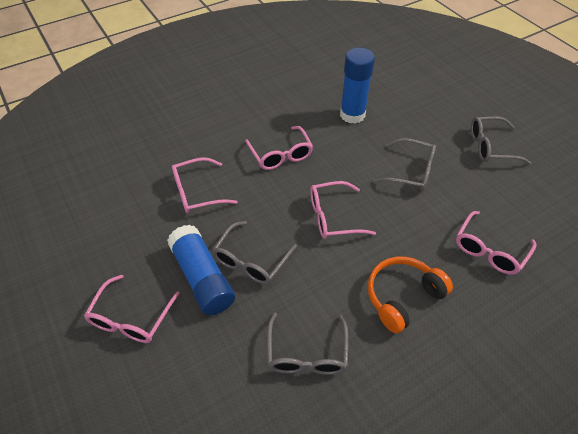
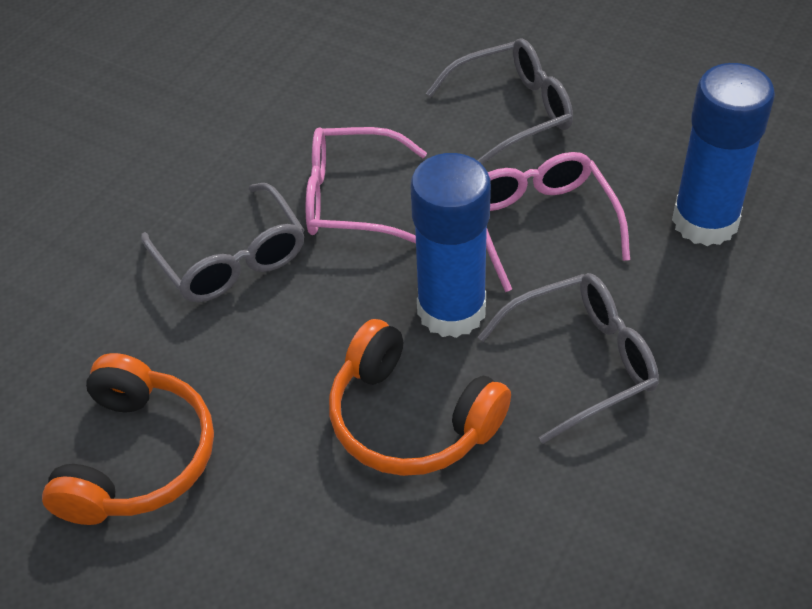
grey glasses: [212,221,297,284] [267,313,348,375] [373,138,436,191] [471,116,531,165] = 4 -> [141,183,304,302] [426,38,573,165] [478,273,659,444] = 3
orange headphones: [368,257,453,333] = 1 -> [42,353,214,525] [329,319,511,476] = 2
pink glasses: [84,275,180,343] [172,157,238,213] [245,126,313,170] [310,181,376,239] [456,211,536,275] = 5 -> [306,127,427,243] [486,152,630,292] = 2

